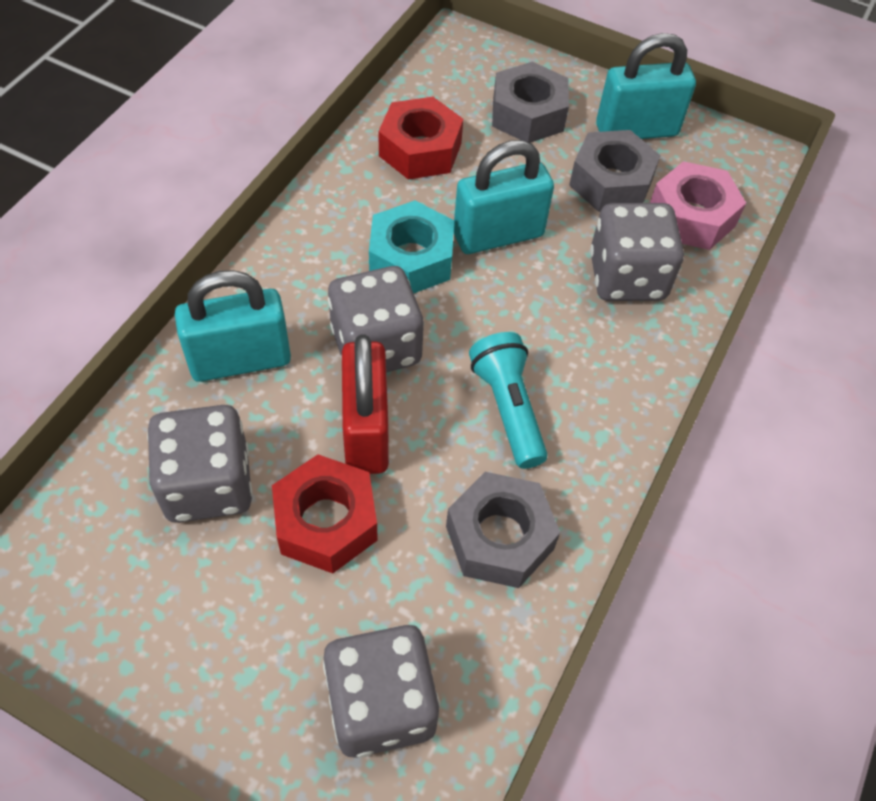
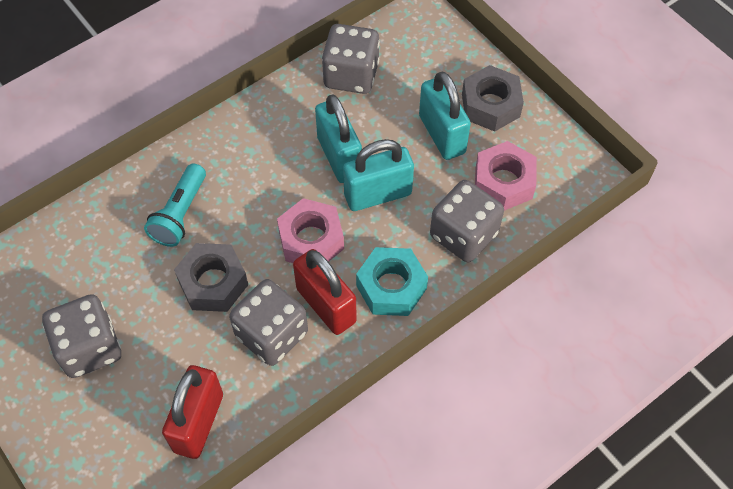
grey nut: [446,472,560,588] [492,62,569,143] [569,130,661,212] = 3 -> [174,243,248,312] [462,65,524,132] = 2
pink nut: [650,161,746,250] = 1 -> [277,198,344,263] [475,141,537,211] = 2
red nut: [272,454,378,573] [378,97,463,180] = 2 -> none = 0
red padlock: [342,335,389,474] = 1 -> [162,365,223,459] [293,249,357,335] = 2

